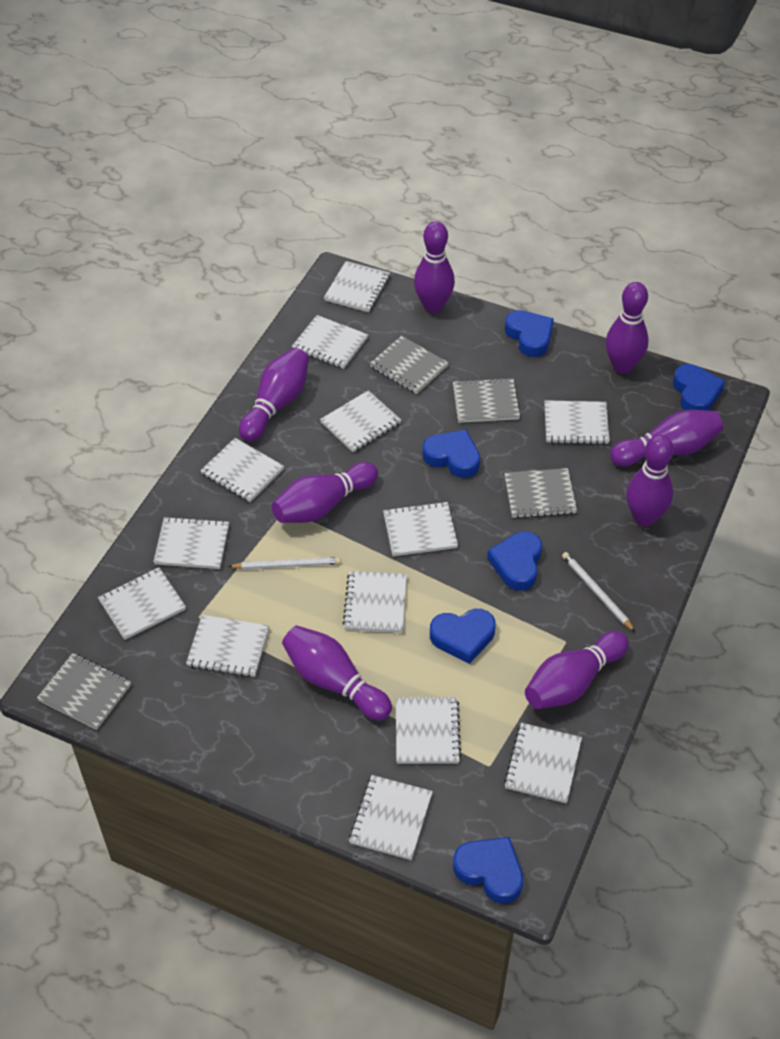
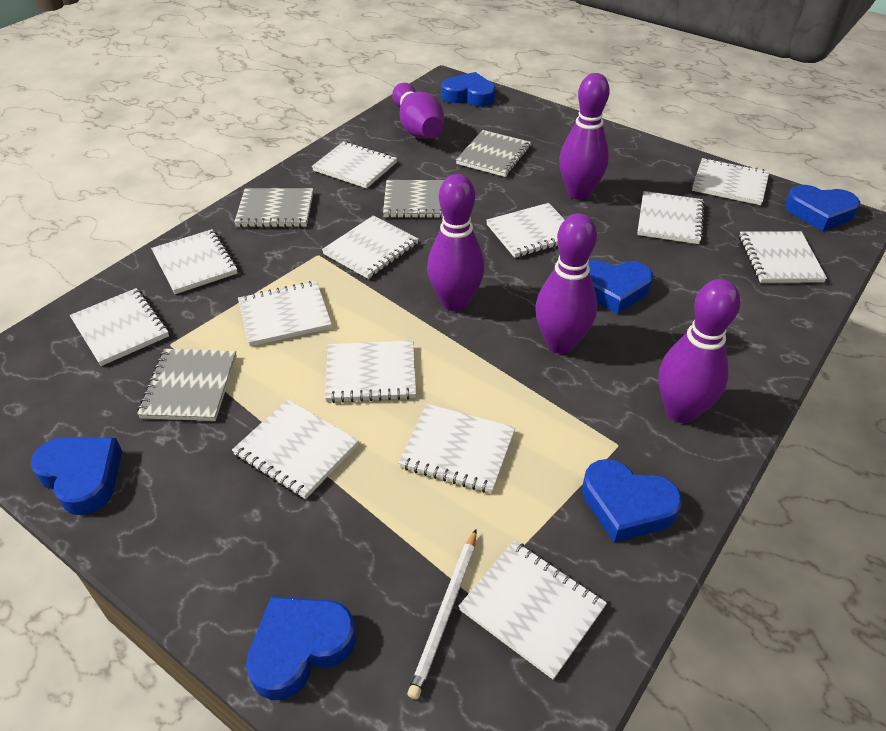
purple bowling pin: [239,348,309,441] [272,462,378,523] [282,626,392,721] [414,221,455,313] [525,631,629,709] [606,282,649,374] [610,410,723,466] [626,435,674,526] = 8 -> [392,83,444,139] [427,174,485,311] [535,213,597,354] [559,73,610,200] [658,279,741,423] = 5
white pencil: [228,557,341,569] [562,552,635,632] = 2 -> [407,529,477,699] = 1

